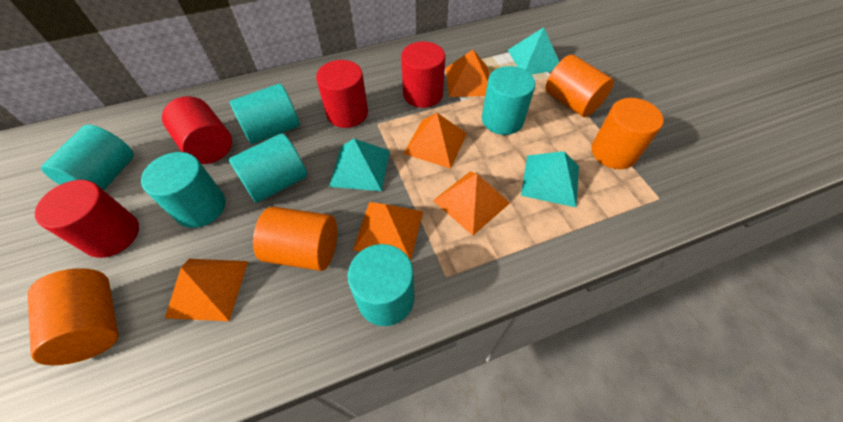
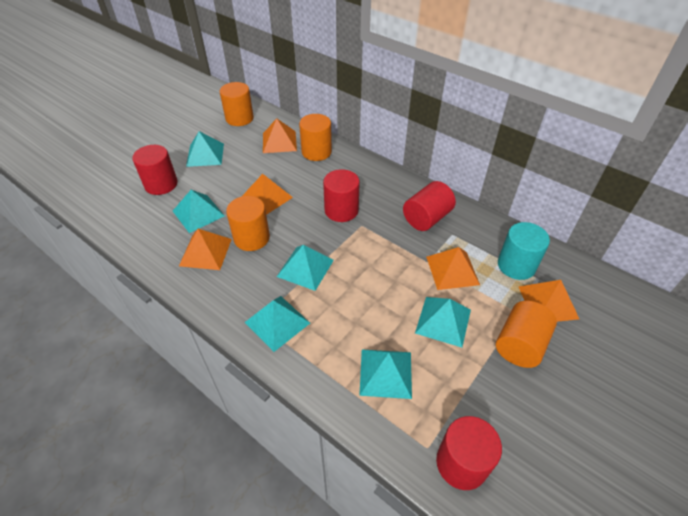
turquoise cylinder: [41,125,134,190] [141,152,226,228] [229,134,307,203] [230,84,300,144] [348,244,414,326] [482,66,535,135] = 6 -> [498,222,550,280] = 1
turquoise pyramid: [329,139,390,191] [508,27,559,75] [521,151,579,207] = 3 -> [173,190,225,233] [186,131,224,167] [245,296,310,352] [277,245,334,291] [359,349,412,399] [415,297,471,348] = 6

